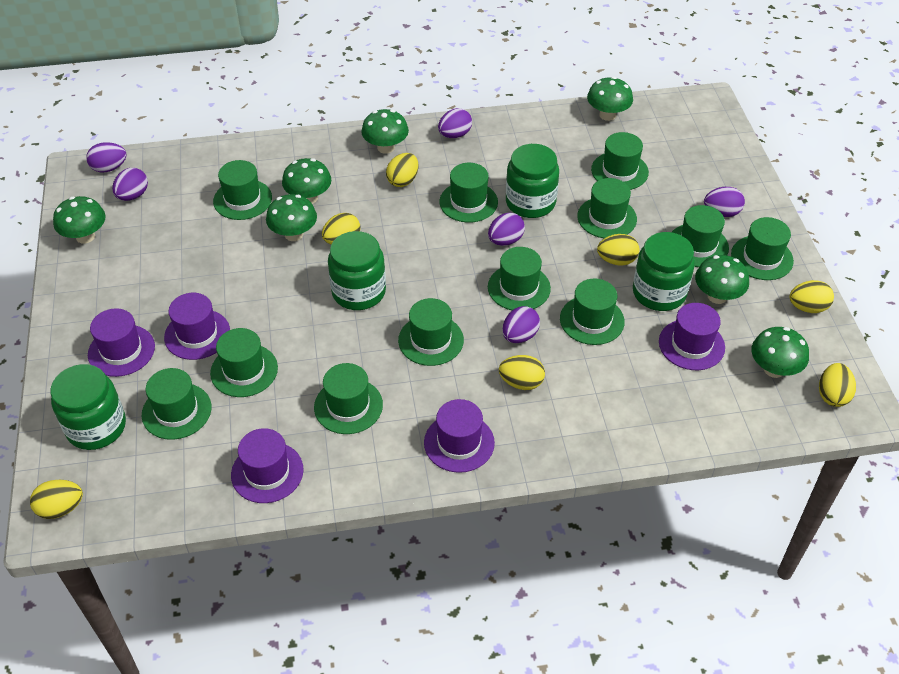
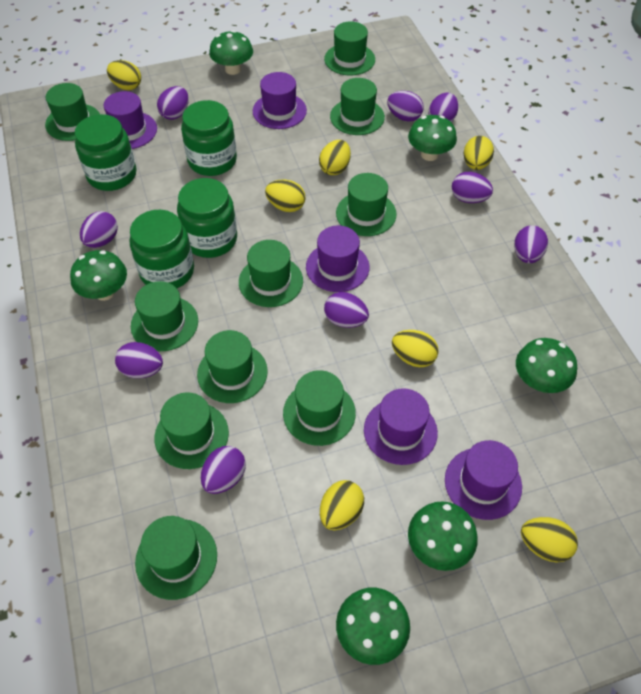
green hat: [142,368,211,440] [210,328,278,397] [213,160,272,220] [314,363,383,434] [398,298,464,366] [439,163,498,223] [488,247,551,310] [560,278,625,345] [577,178,637,238] [591,132,649,190] [672,205,729,267] [731,217,794,280] = 12 -> [45,83,100,141] [131,281,198,351] [135,516,217,600] [154,392,229,469] [197,330,268,403] [239,240,303,307] [283,370,356,446] [324,21,375,76] [330,78,385,135] [336,173,396,236] = 10
green mushroom: [53,196,106,243] [266,194,317,241] [282,158,331,204] [361,109,409,154] [587,77,633,121] [695,255,749,304] [751,327,809,378] = 7 -> [70,250,127,301] [209,30,253,75] [336,588,410,665] [408,115,457,161] [408,501,478,571] [516,338,577,393] = 6
purple egg: [86,142,126,172] [112,168,148,201] [438,108,472,138] [488,213,525,246] [502,306,540,343] [704,187,745,217] = 6 -> [80,211,118,248] [115,342,163,378] [157,86,189,120] [201,446,246,494] [324,292,369,328] [387,91,424,122] [428,93,458,122] [452,172,493,203] [514,225,548,263] = 9

